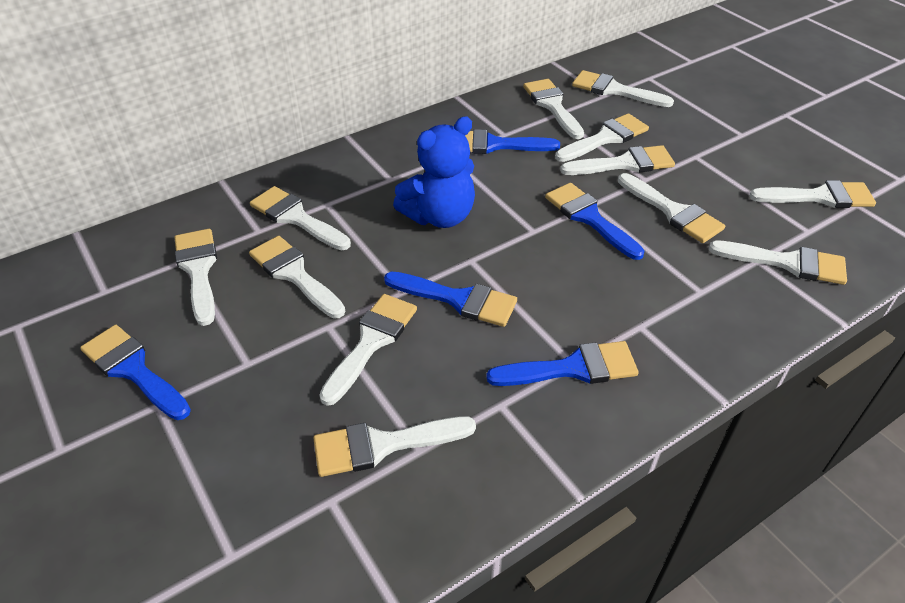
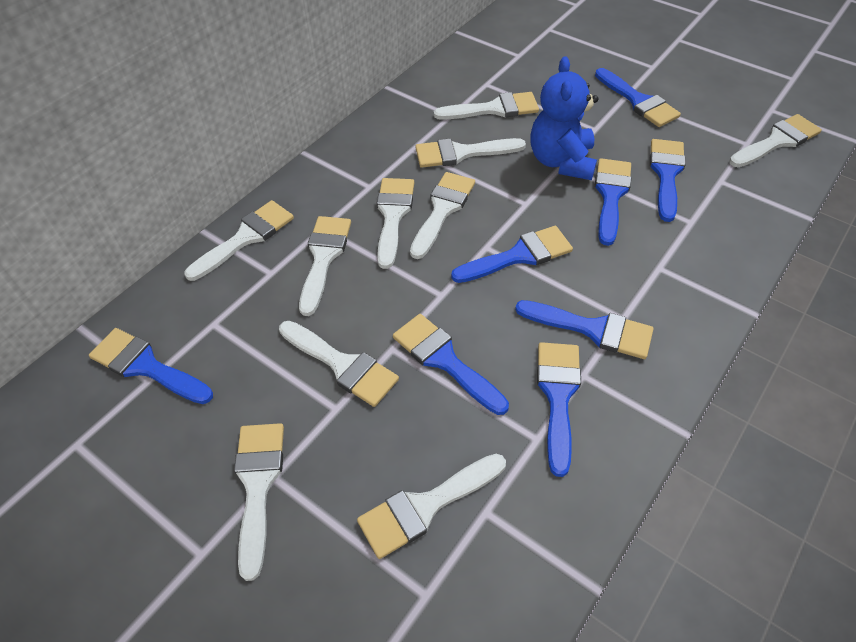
blue brush: [80,325,191,420] [384,272,517,327] [465,129,560,154] [486,341,639,386] [545,183,645,260] = 5 -> [89,328,213,404] [393,314,509,415] [451,226,573,283] [515,300,654,359] [537,342,581,477] [595,68,681,127] [595,158,631,246] [650,139,686,222] = 8
white brush: [175,229,217,326] [249,236,345,318] [250,186,351,250] [313,416,476,477] [319,294,417,406] [523,79,584,139] [555,113,649,162] [560,145,675,175] [572,70,674,107] [618,173,725,243] [709,241,847,285] [749,180,876,208] = 12 -> [184,200,294,281] [234,423,284,581] [279,321,399,407] [299,216,351,316] [357,454,506,559] [377,178,414,269] [410,172,475,259] [415,138,526,168] [434,92,539,120] [729,114,822,167] = 10

